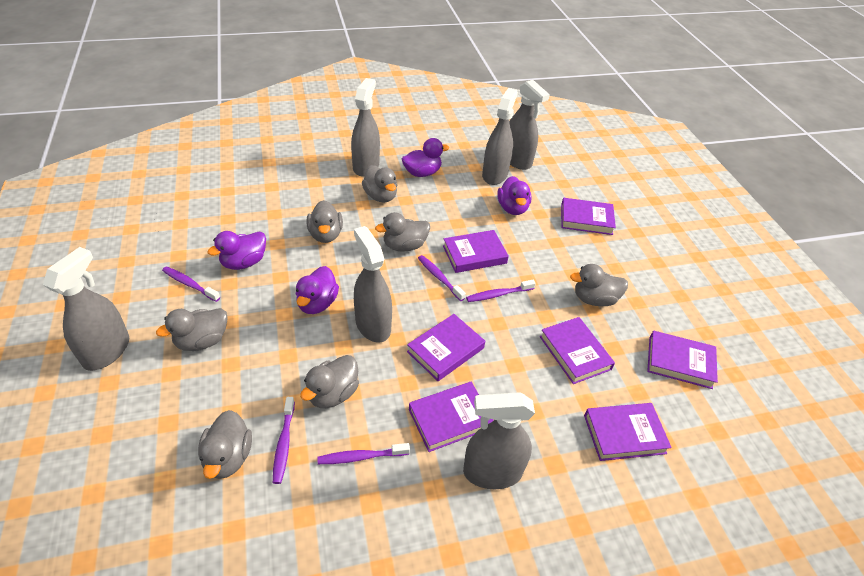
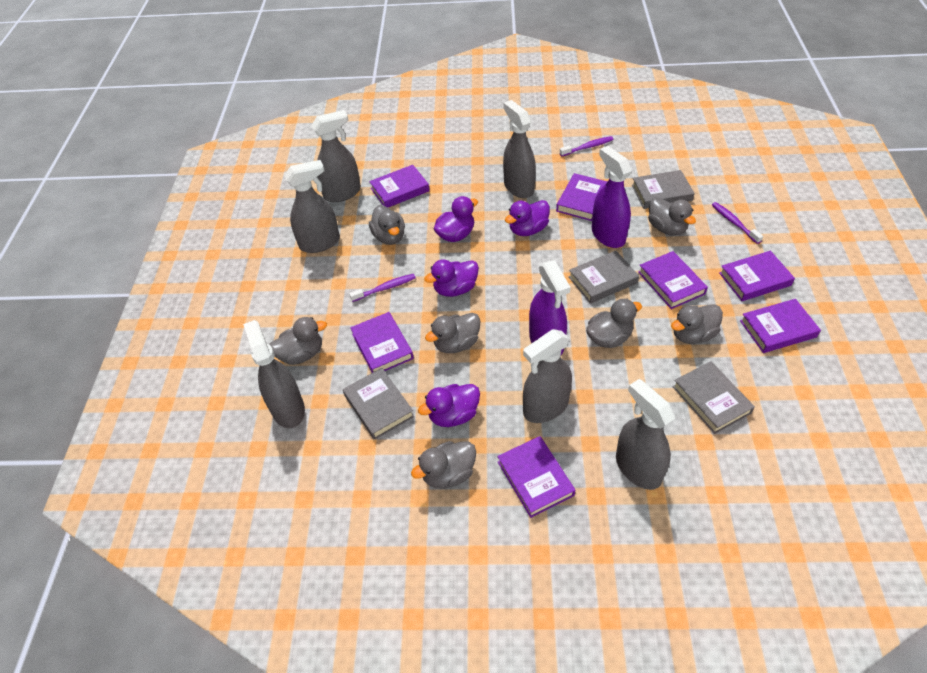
grey book: none = 0 -> [343,368,414,440] [569,251,639,304] [632,170,695,209] [672,361,755,434] = 4
purple spray bottle: none = 0 -> [529,260,570,355] [592,146,632,248] = 2
purple toothbrush: [162,266,220,302] [273,397,295,484] [317,443,410,464] [418,255,466,301] [466,280,536,302] = 5 -> [349,274,416,302] [560,136,614,157] [712,202,763,244] = 3

